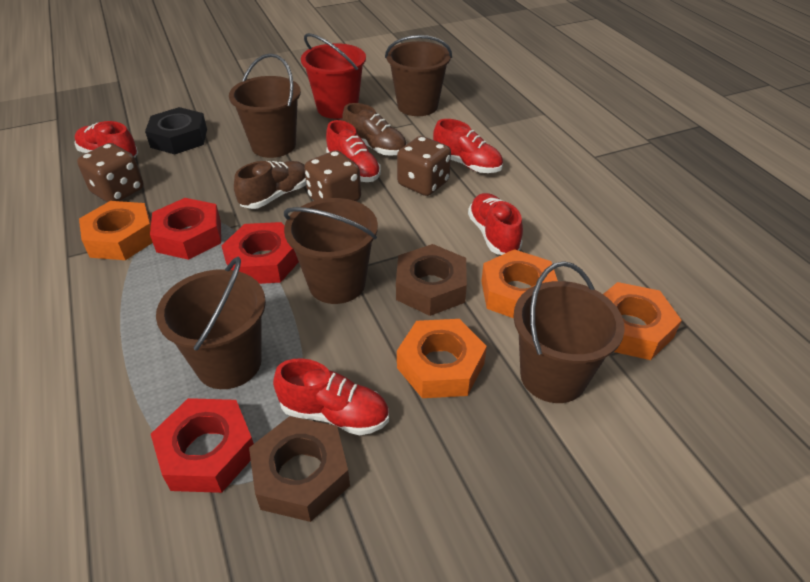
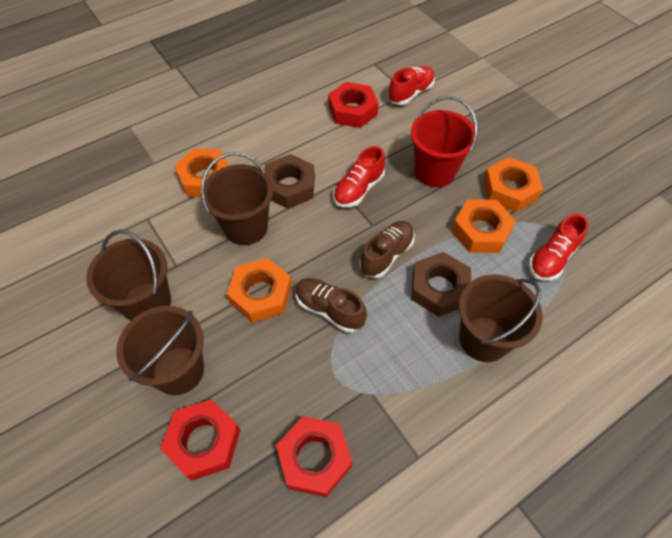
black nut: [145,107,207,154] = 1 -> none = 0
brown bucket: [156,257,266,389] [229,53,301,158] [284,198,378,304] [385,35,452,116] [513,261,625,403] = 5 -> [86,230,171,321] [116,306,204,395] [201,152,273,245] [459,274,543,362] = 4
brown dice: [77,143,143,202] [304,150,361,201] [397,136,451,196] = 3 -> none = 0
red shoe: [74,121,138,158] [273,358,389,435] [326,120,381,182] [433,119,503,173] [468,193,523,255] = 5 -> [333,146,385,207] [388,66,435,105] [529,214,589,281] = 3

